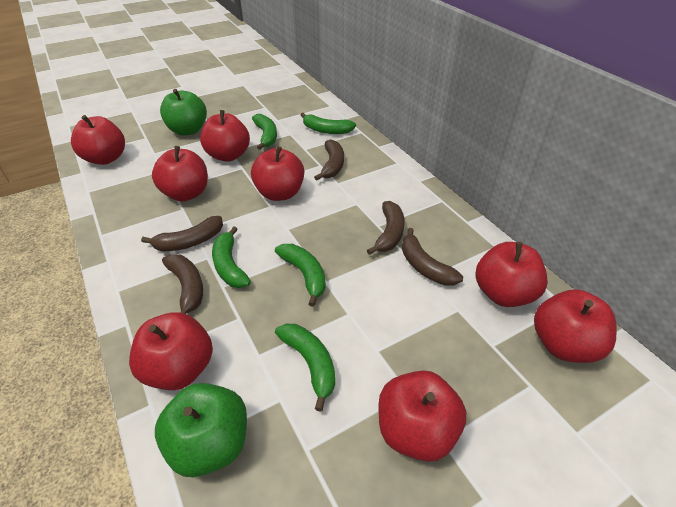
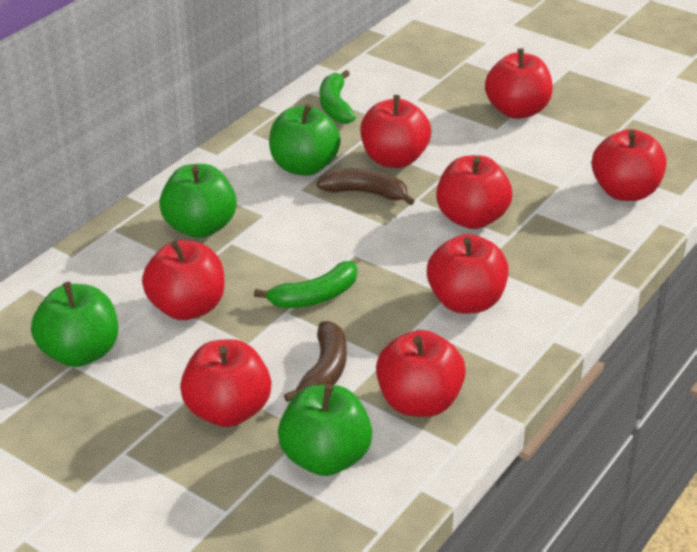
brown banana: [141,216,223,251] [162,254,203,314] [314,139,344,180] [367,201,404,255] [402,228,463,286] = 5 -> [284,321,346,402] [316,168,415,205] = 2
green apple: [155,383,247,477] [160,89,207,135] = 2 -> [31,282,118,367] [159,164,237,238] [269,104,341,176] [278,384,372,476] = 4
green banana: [212,226,251,288] [252,114,277,150] [275,244,326,307] [275,324,335,412] [301,113,356,134] = 5 -> [254,261,357,308] [320,70,356,124] = 2

